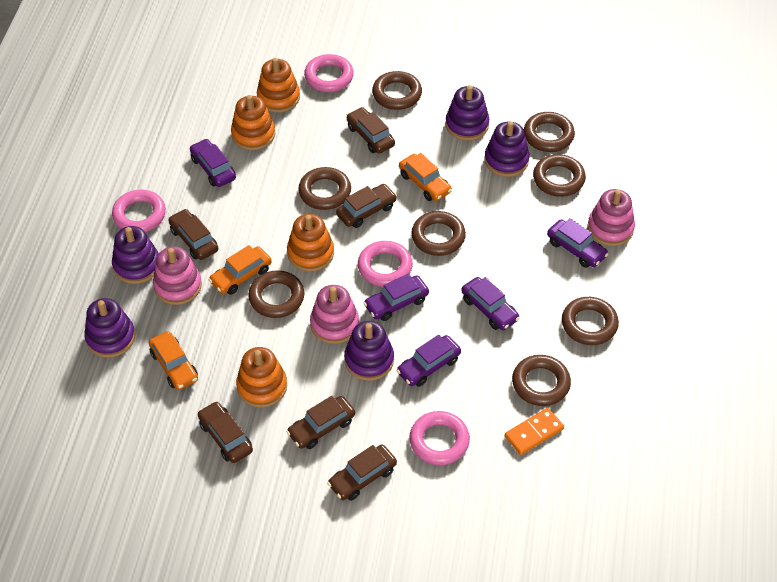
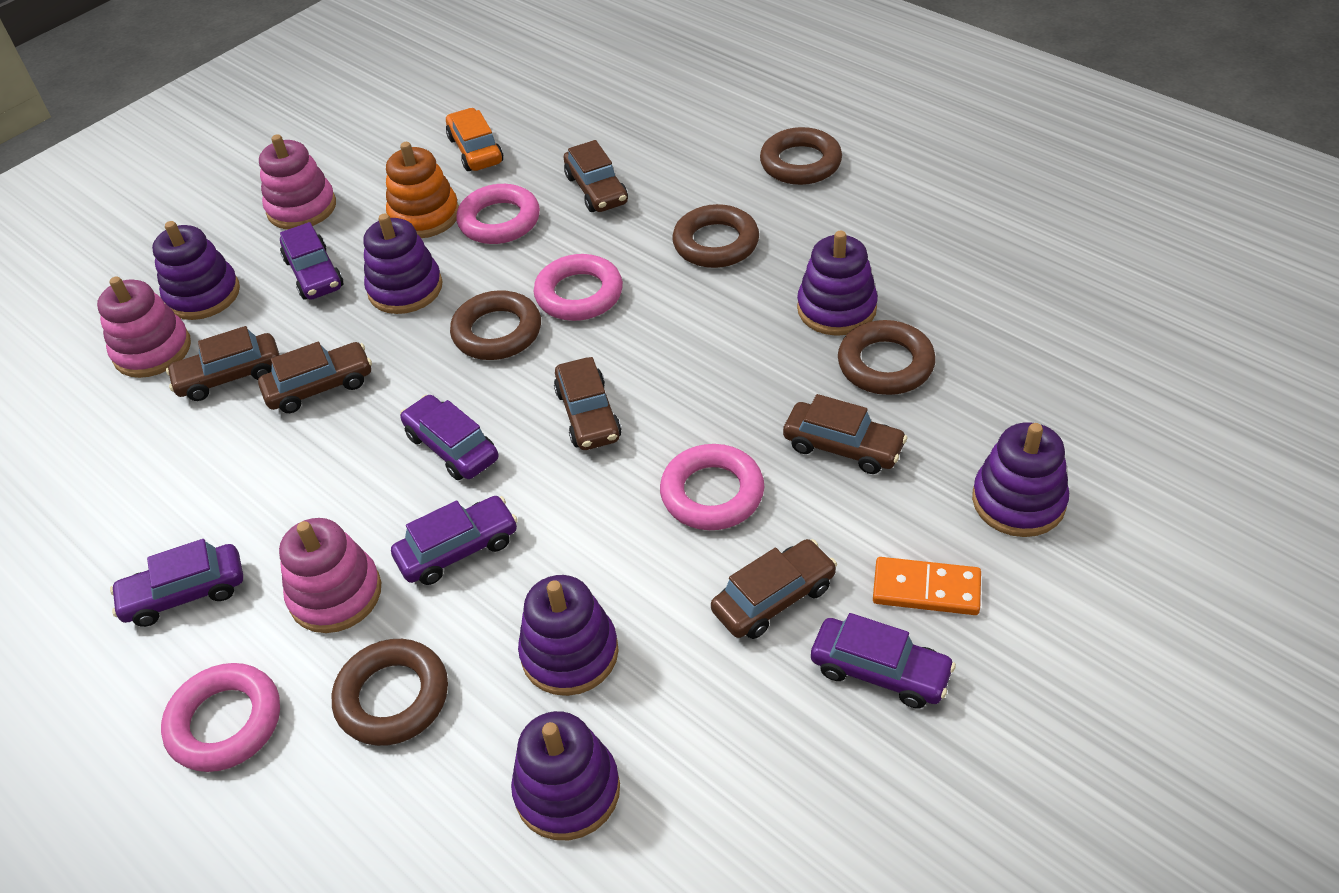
brown ring: [248,270,305,318] [298,167,351,210] [372,71,422,110] [411,211,466,256] [512,355,571,406] [524,112,575,152] [533,154,586,197] [562,297,619,345] = 8 -> [332,639,448,746] [450,290,541,360] [672,204,759,268] [760,127,842,185] [838,320,936,395] = 5
orange car: [149,331,198,390] [209,245,272,295] [399,153,452,201] = 3 -> [446,108,503,171] = 1
orange stacking toy: [231,95,275,150] [236,347,287,408] [257,58,300,113] [287,214,334,271] = 4 -> [386,142,459,238] = 1
purple stacking toy: [84,298,135,358] [112,226,159,284] [344,321,394,381] [445,85,489,141] [484,121,530,177] = 5 -> [152,221,240,320] [363,214,443,314] [511,711,620,840] [518,575,619,696] [797,231,878,336] [972,422,1069,537] = 6

